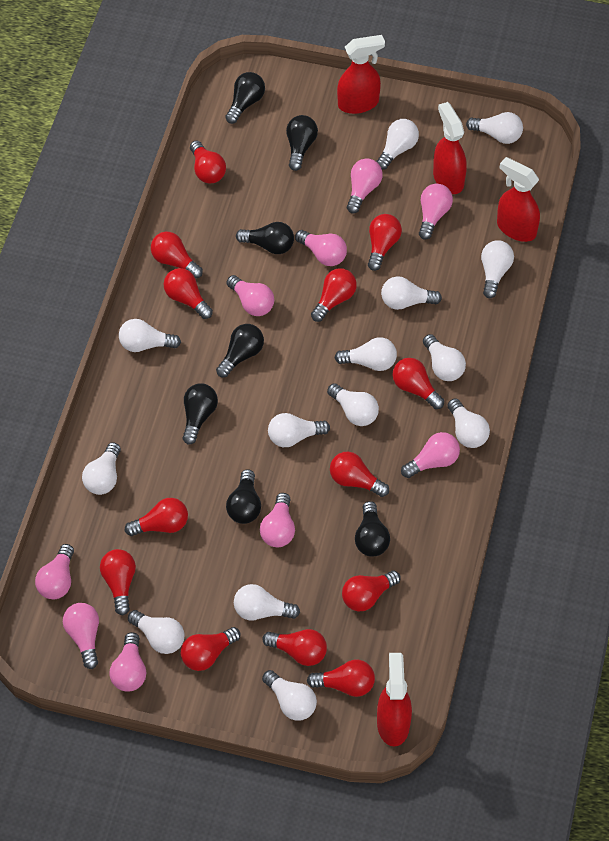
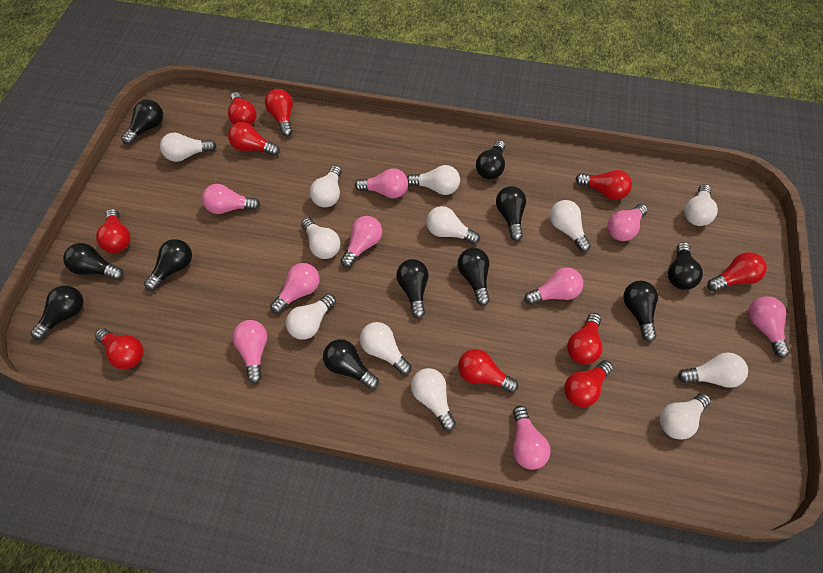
black light bulb: [182,384,218,444] [216,324,264,377] [225,72,265,124] [226,469,261,524] [236,222,294,254] [286,115,318,171] [355,501,390,557] = 7 -> [30,286,83,340] [63,243,123,280] [121,100,163,145] [144,239,192,291] [323,339,379,389] [396,259,429,319] [458,248,490,306] [476,140,505,179] [496,186,526,241] [623,281,658,342] [668,242,703,290] = 11
red light bulb: [100,549,136,615] [125,498,188,536] [151,232,203,279] [164,268,213,319] [181,627,241,671] [190,140,226,183] [262,629,327,666] [307,660,375,697] [311,268,357,322] [330,452,389,497] [342,570,401,612] [368,214,402,271] [393,358,444,409] = 13 -> [95,328,143,369] [96,209,130,253] [228,92,257,125] [228,122,279,156] [265,89,293,137] [458,349,518,393] [564,360,613,407] [567,313,603,365] [576,170,632,200] [707,252,767,292] = 10
red spray bottle: [337,35,385,114] [377,653,412,747] [433,102,467,194] [497,157,540,242] = 4 -> none = 0
white light bulb: [82,442,121,495] [119,319,181,352] [128,610,184,654] [234,584,300,620] [262,670,317,721] [268,413,330,447] [327,383,379,426] [335,337,397,371] [376,119,419,170] [381,276,442,310] [423,334,466,381] [447,398,490,448] [466,112,523,144] [481,240,514,298] = 14 -> [160,133,217,162] [286,294,336,340] [301,218,341,259] [310,165,342,208] [360,322,411,375] [407,165,460,195] [411,368,456,431] [426,206,480,244] [550,200,591,252] [660,393,711,440] [678,352,748,388] [684,184,718,226] = 12

